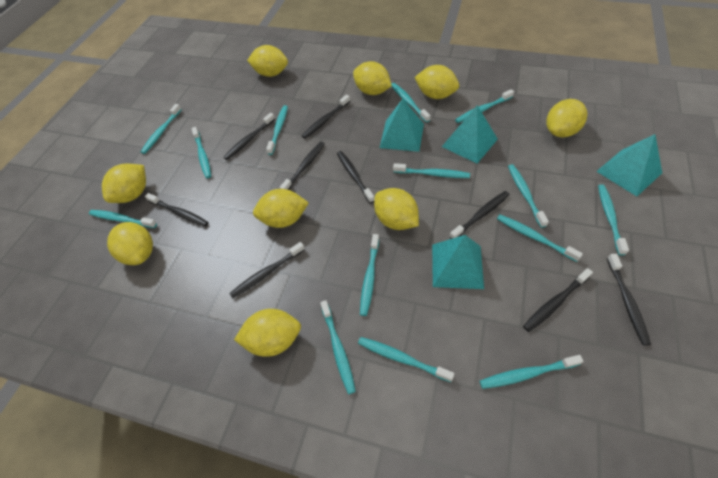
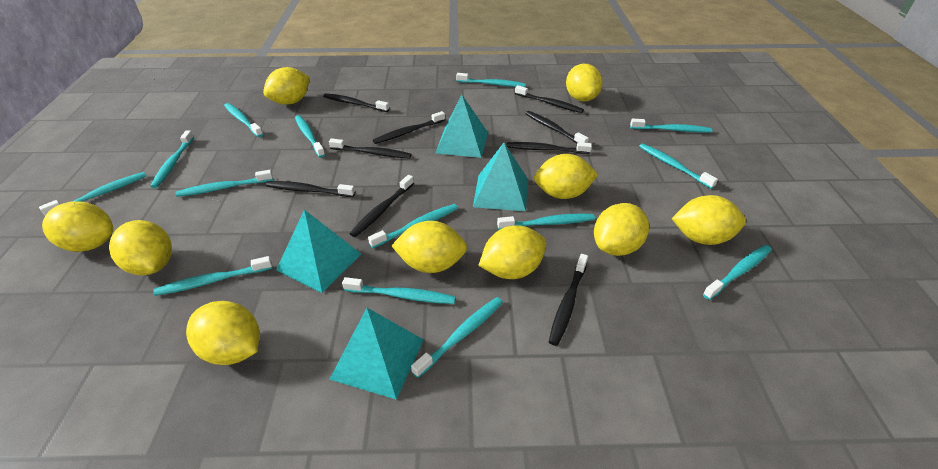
yellow lemon: [102,164,146,203] [107,222,153,265] [234,309,301,357] [247,45,288,77] [253,189,309,228] [353,61,392,95] [374,188,419,230] [415,65,459,99] [546,99,587,137] = 9 -> [42,201,113,252] [109,220,172,275] [186,301,260,365] [263,67,310,105] [391,221,467,273] [478,225,546,279] [534,154,598,199] [566,64,603,102] [594,203,649,256] [672,195,746,245] = 10

